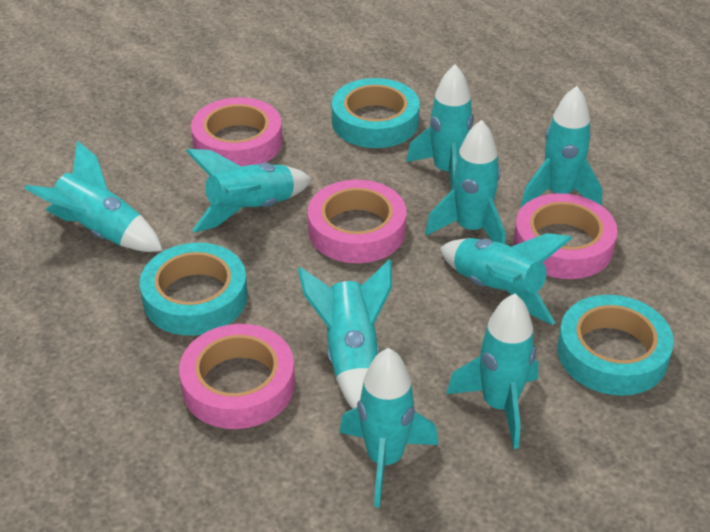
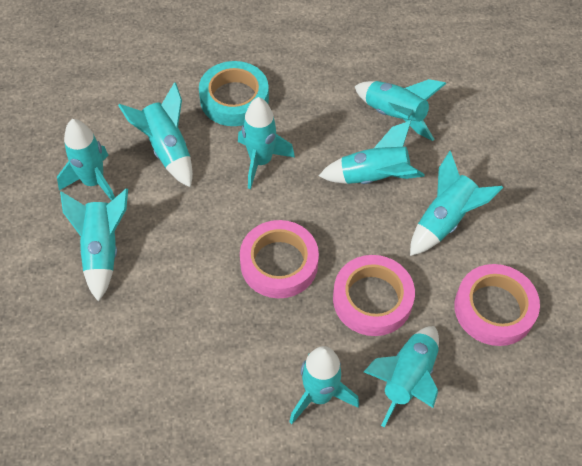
pink tape: [179,324,295,429] [191,97,282,167] [308,180,406,263] [514,193,618,279] = 4 -> [240,220,319,298] [333,255,415,336] [454,264,540,346] = 3
turquoise tape: [140,243,248,336] [332,78,420,148] [557,295,674,396] = 3 -> [199,61,269,126] = 1

